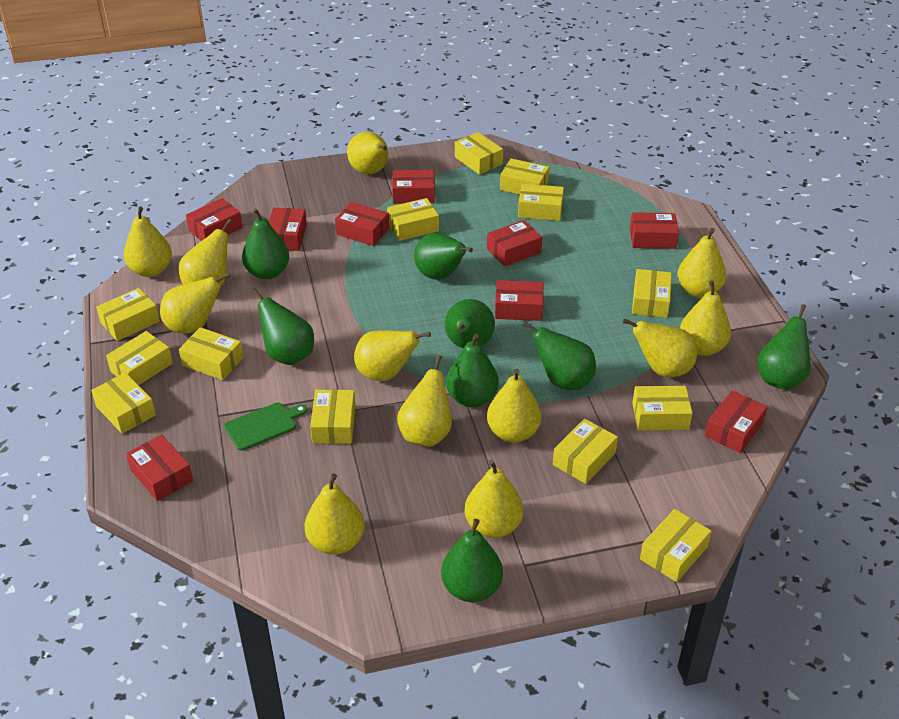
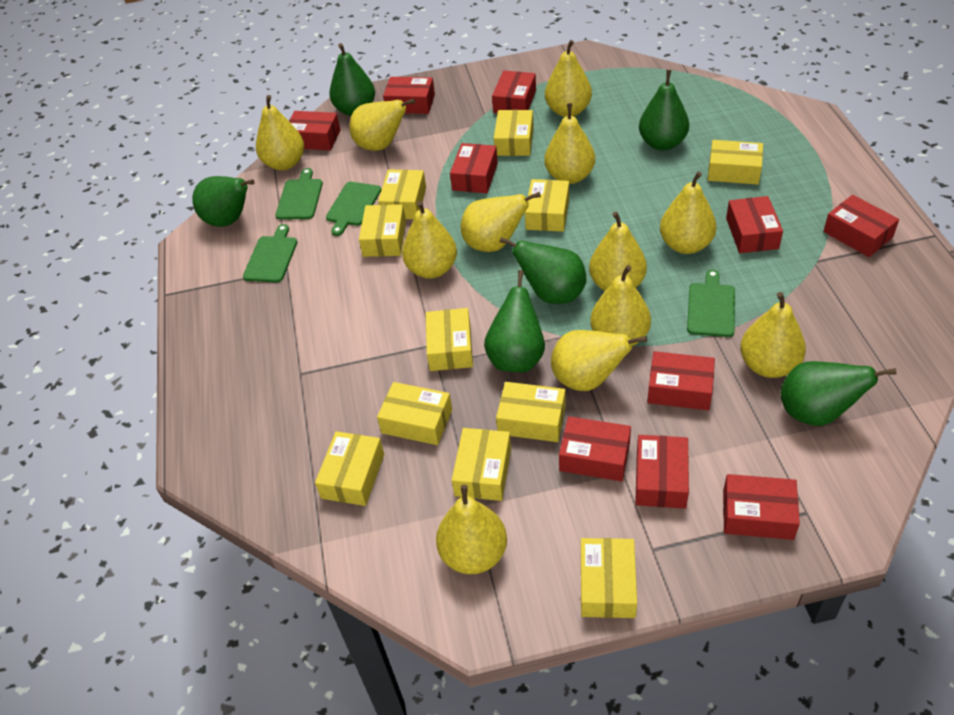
green cutting board: [224,402,307,451] = 1 -> [243,224,297,282] [275,168,323,220] [326,182,381,236] [687,269,735,337] = 4
green pear: [242,208,289,279] [251,288,314,365] [414,233,473,280] [441,519,503,602] [445,299,495,348] [446,334,499,407] [523,321,596,390] [757,304,811,389] = 8 -> [192,176,255,227] [329,43,375,116] [484,270,545,373] [500,237,586,304] [639,70,689,151] [781,361,897,426] = 6
red box: [126,434,193,501] [186,198,243,241] [269,208,307,251] [335,202,389,246] [392,170,435,204] [487,220,542,267] [495,280,544,321] [630,212,679,249] [705,390,768,453] = 9 -> [289,111,341,151] [383,77,435,114] [450,143,498,193] [492,71,536,113] [559,416,631,482] [635,435,689,509] [647,351,715,410] [723,474,800,540] [726,196,783,253] [823,195,899,257] = 10
yellow box: [91,372,156,434] [96,288,160,341] [106,331,173,385] [179,327,244,380] [310,389,356,444] [387,198,439,241] [455,132,503,175] [500,159,549,194] [518,184,564,221] [553,419,618,484] [632,269,672,318] [632,386,693,430] [640,509,712,582] = 13 -> [315,431,384,506] [359,204,406,257] [377,382,452,445] [378,169,426,219] [426,308,473,371] [452,428,511,501] [494,110,534,156] [496,382,566,442] [525,179,569,232] [581,538,637,618] [708,140,763,185] = 11

